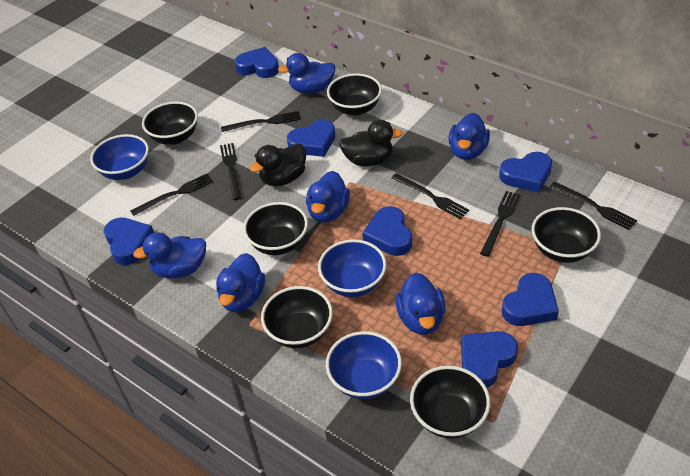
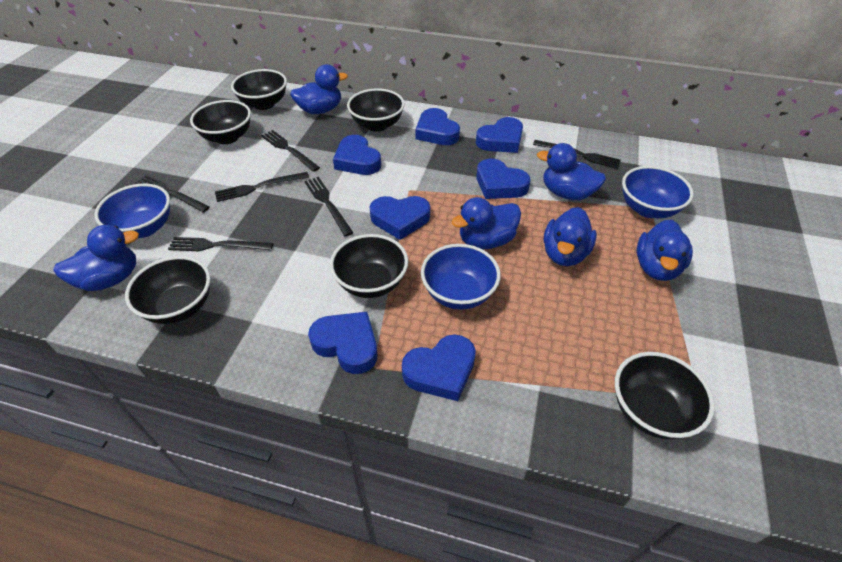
black duck: [250,143,306,187] [339,120,403,166] = 2 -> none = 0

